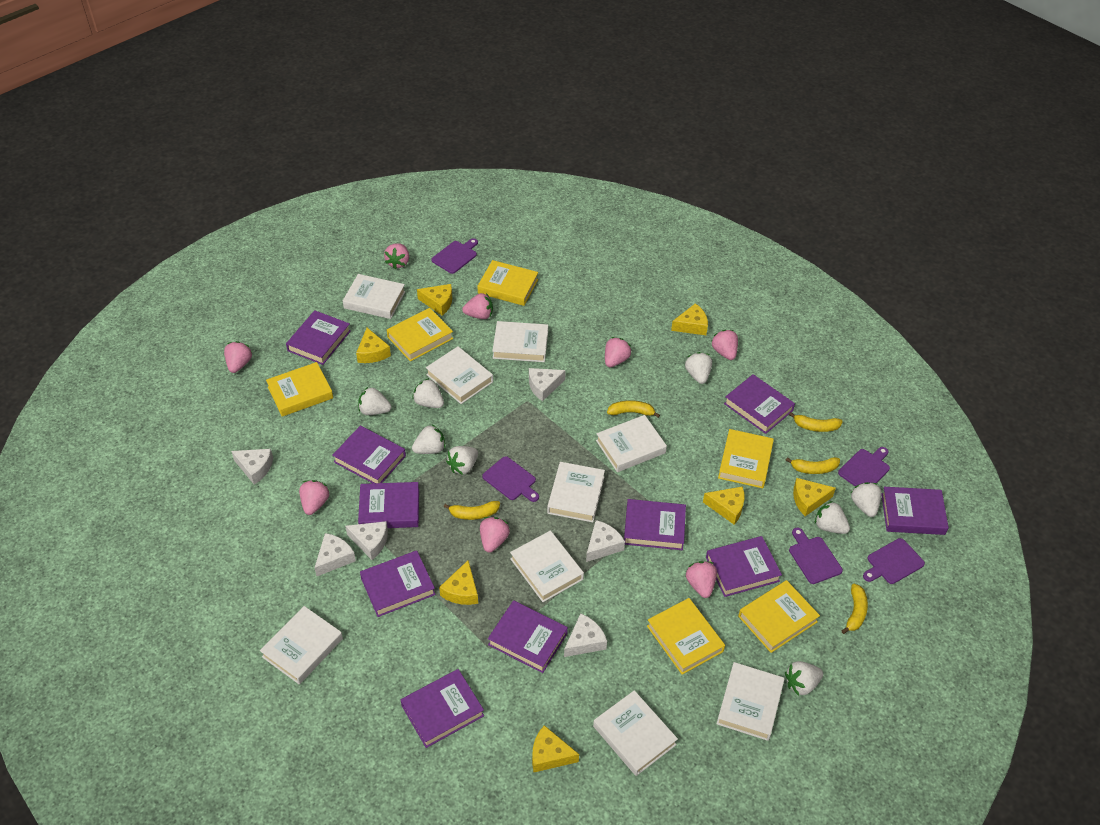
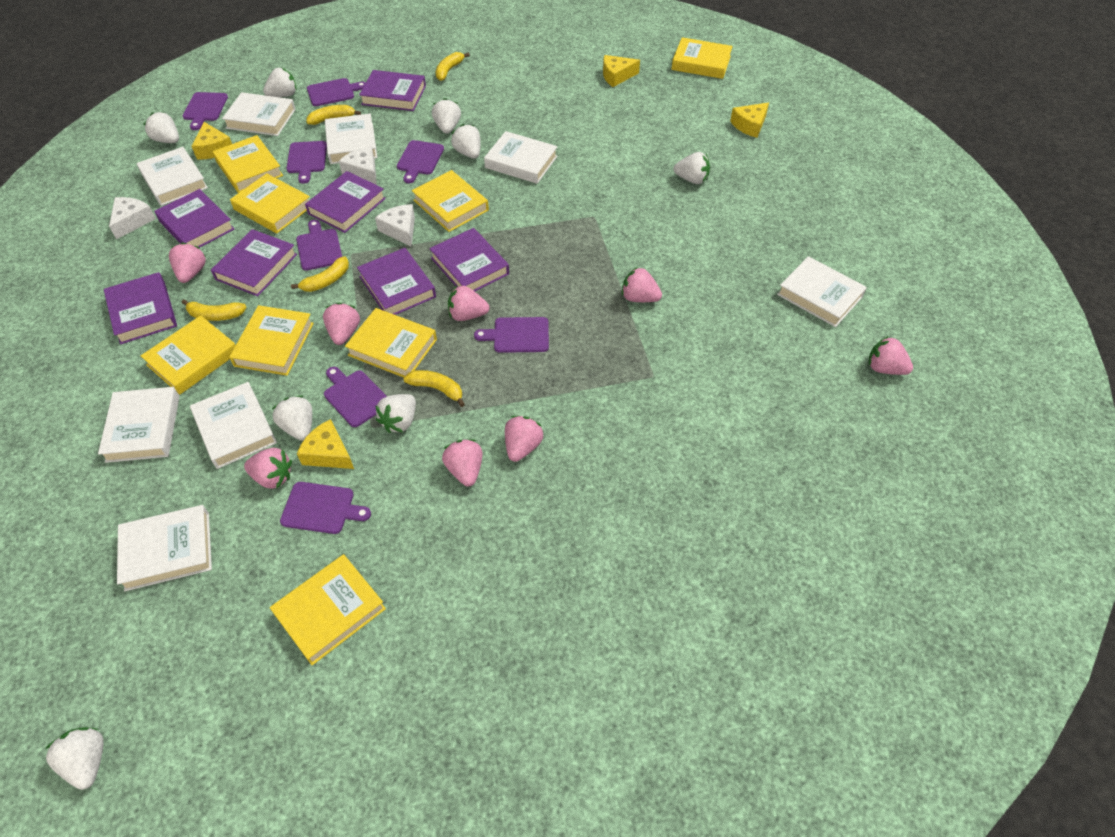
purple book: [286,310,351,365] [332,426,406,483] [358,482,419,528] [360,550,436,617] [401,669,484,748] [488,600,568,673] [624,499,686,550] [706,536,782,597] [724,374,795,434] [881,487,949,535] = 10 -> [104,272,177,344] [154,189,235,248] [211,229,297,296] [305,171,386,233] [357,248,436,315] [359,70,426,111] [429,228,509,291] = 7
purple cutting board: [431,238,478,274] [482,456,539,502] [789,527,843,584] [838,447,890,486] [863,538,925,584] = 5 -> [183,92,228,130] [280,482,371,534] [286,141,327,184] [296,220,342,271] [307,78,366,106] [324,367,387,427] [397,140,444,183] [474,317,549,353] = 8
white book: [260,606,343,685] [343,274,406,319] [426,346,493,404] [492,321,548,362] [510,531,584,602] [547,462,605,522] [593,690,678,776] [596,415,667,472] [716,662,785,741] = 9 -> [98,387,180,463] [117,505,212,591] [137,147,208,206] [190,382,277,469] [222,92,296,136] [325,114,377,164] [484,131,558,184] [777,256,867,327] = 8
white cheese: [231,449,273,485] [314,533,356,576] [345,521,388,560] [529,368,566,401] [564,613,607,657] [586,520,625,562] = 6 -> [109,197,156,239] [339,146,377,185] [375,204,415,247] = 3
yellow book: [266,362,333,417] [387,308,453,362] [478,260,538,306] [647,598,725,675] [718,429,774,488] [738,580,820,653] = 6 -> [141,315,236,395] [213,135,283,193] [229,305,314,376] [230,173,310,233] [270,554,386,665] [345,308,437,378] [412,170,489,232] [671,37,733,79] = 8
yellow cheese: [356,328,391,363] [417,284,452,316] [439,561,478,605] [532,725,579,772] [671,303,708,335] [703,486,745,525] [793,478,836,516] = 7 -> [191,122,232,159] [297,419,354,469] [603,55,640,87] [730,102,769,138] = 4

